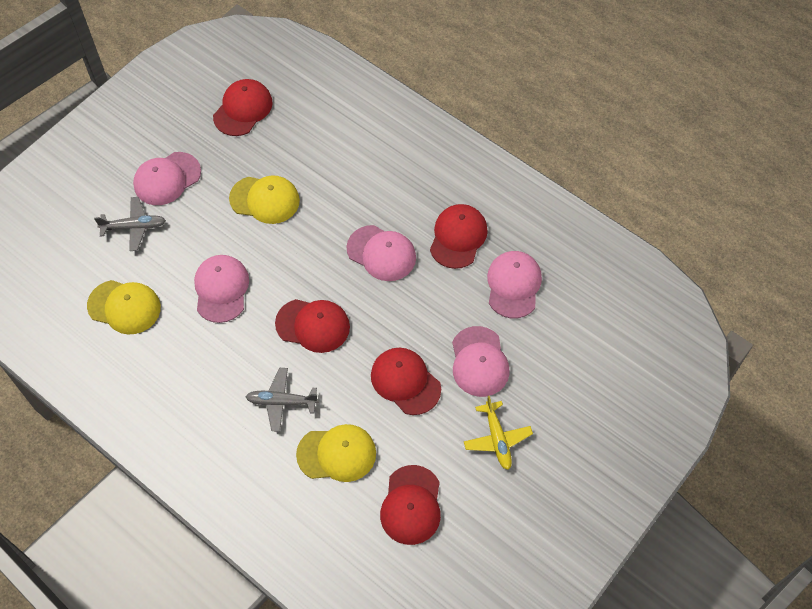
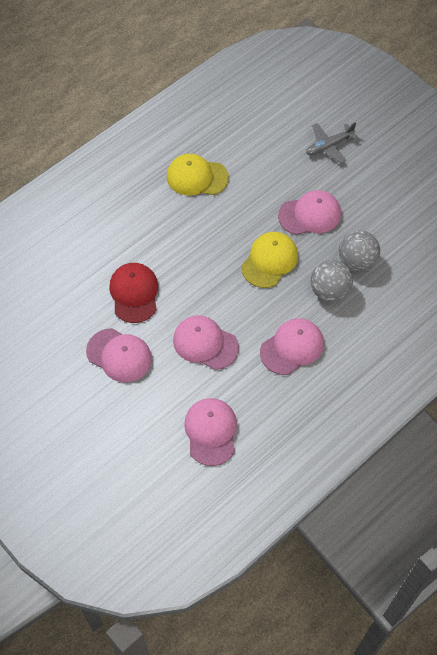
grey ball: none = 0 -> [311,260,353,302] [338,230,380,272] = 2
grey plane: [94,197,166,251] [245,368,319,432] = 2 -> [306,122,359,163] = 1
red cap: [213,79,273,136] [275,299,350,353] [371,348,441,415] [380,465,441,545] [430,204,488,269] = 5 -> [109,263,158,323] = 1
yellow cap: [87,280,161,335] [229,175,300,224] [296,424,376,482] = 3 -> [167,154,229,195] [241,232,298,288] = 2
yellow plane: [464,396,533,470] = 1 -> none = 0

